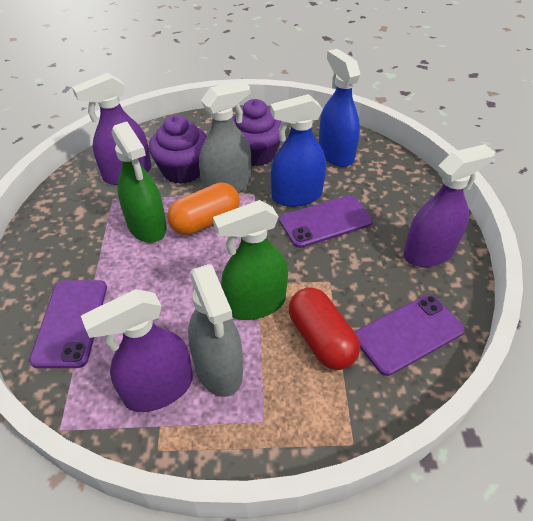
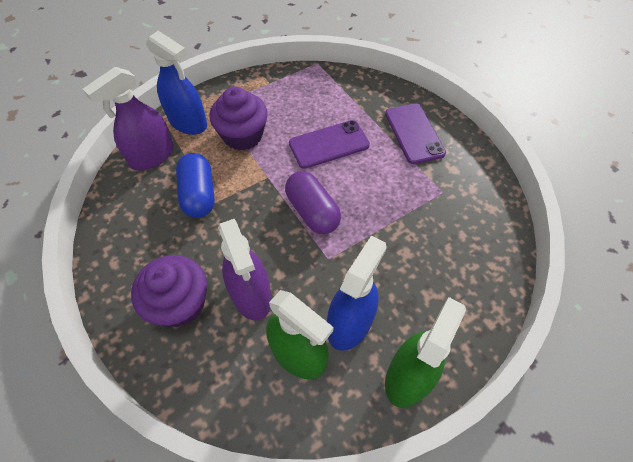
blue capsule: none = 0 -> [176,153,215,218] = 1
grey spray bottle: [188,264,243,397] [199,81,251,193] = 2 -> none = 0
orange capsule: [167,182,240,235] = 1 -> none = 0
purple capsule: none = 0 -> [285,171,341,234] = 1
purple phone: [29,280,107,368] [279,195,373,248] [355,295,465,376] = 3 -> [289,120,370,169] [385,103,446,164] = 2
purple spray bottle: [72,73,151,185] [81,289,193,412] [403,144,495,267] = 3 -> [83,67,174,170] [218,219,272,320] = 2
red capsule: [289,288,360,370] = 1 -> none = 0

